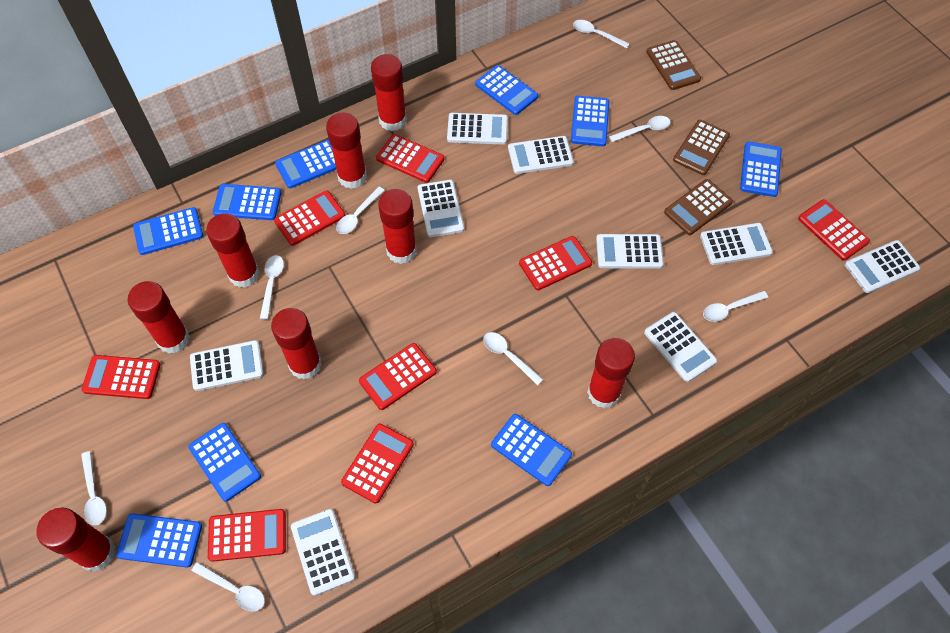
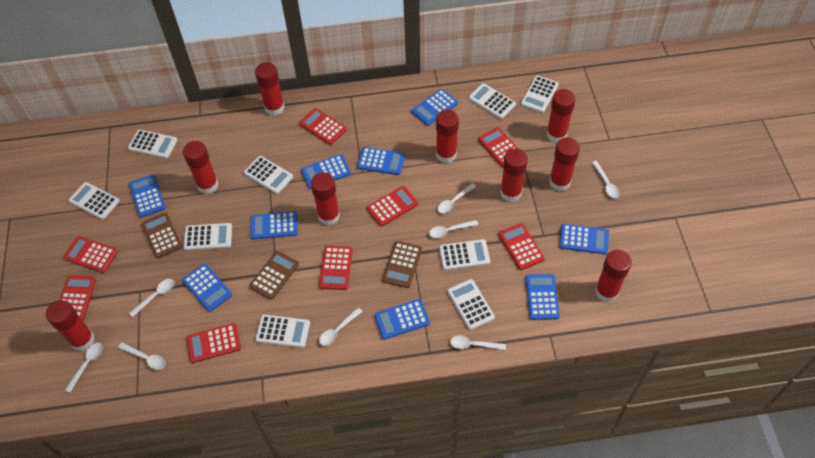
red glue stick: [36,507,116,572] [128,281,190,354] [206,213,260,288] [271,308,322,380] [326,113,367,189] [371,54,407,131] [378,189,417,264] [587,338,635,408] = 8 -> [46,300,95,351] [183,141,219,194] [255,62,285,116] [311,172,340,225] [436,109,459,163] [500,148,528,202] [546,89,576,143] [549,137,580,191] [595,250,632,302] = 9

